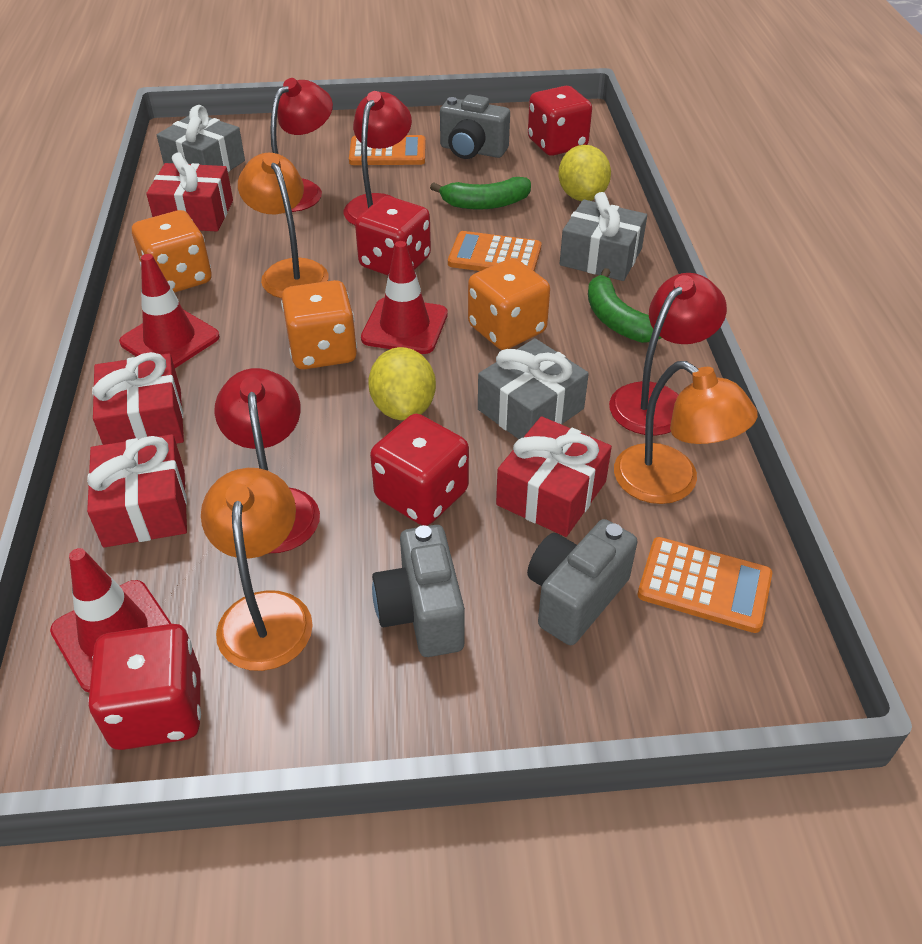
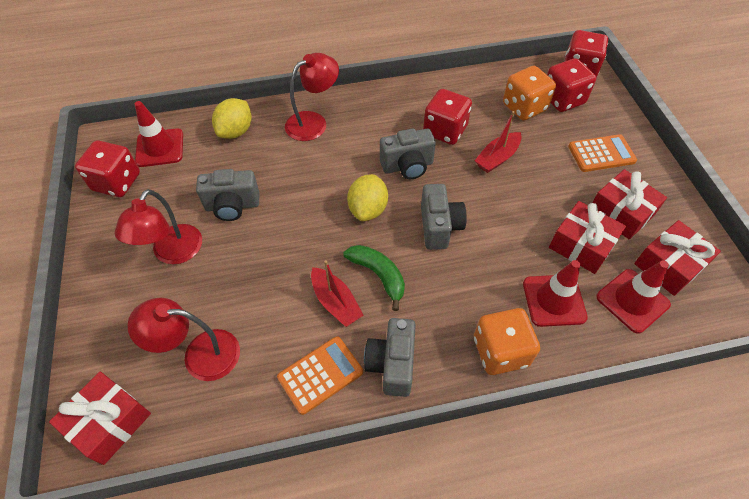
green banana: [430,177,531,210] [588,268,662,343] = 2 -> [343,245,405,311] = 1
grey camera: [372,525,465,657] [440,95,510,159] [527,519,637,645] = 3 -> [196,169,259,221] [364,318,416,397] [380,128,436,179] [421,184,467,250] = 4
grey gift: [157,105,245,172] [478,338,589,439] [560,192,647,281] = 3 -> none = 0
orange calculator: [349,135,426,165] [448,231,541,271] [638,537,772,633] = 3 -> [277,336,363,415] [568,134,637,172] = 2
orange dice: [132,210,212,293] [281,280,357,369] [468,258,550,350] = 3 -> [474,308,540,375] [503,66,556,120] = 2
orange lamp: [201,468,313,671] [238,153,329,298] [614,361,758,504] = 3 -> none = 0
red boat: none = 0 -> [311,260,363,327] [475,111,522,173] = 2
red lamp: [215,368,320,553] [270,78,333,212] [344,91,412,225] [609,273,727,436] = 4 -> [114,189,202,264] [127,298,240,381] [285,53,339,141] = 3

